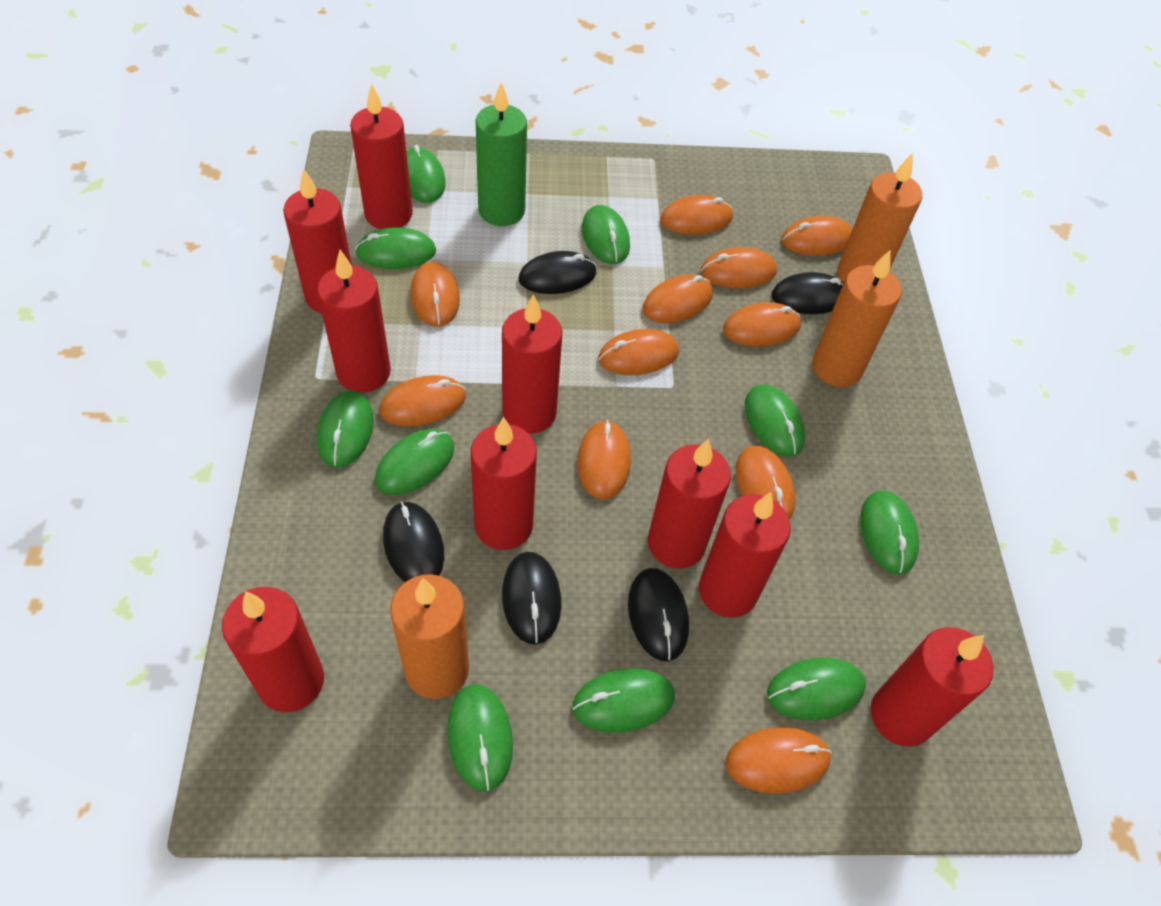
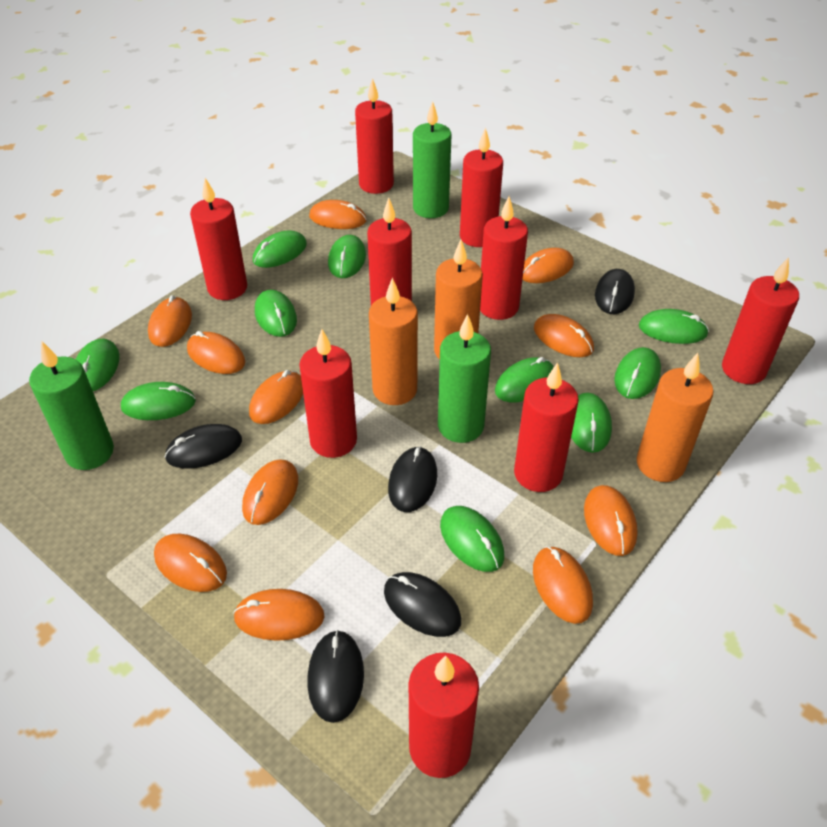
green candle: [476,82,527,226] = 1 -> [29,341,114,470] [413,101,452,218] [438,314,491,443] = 3

